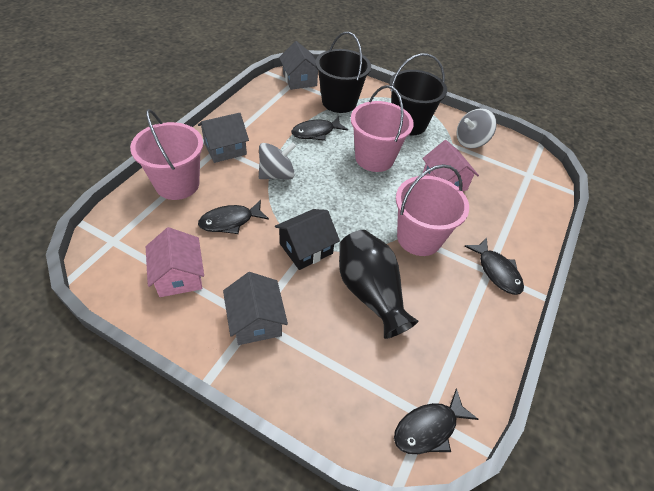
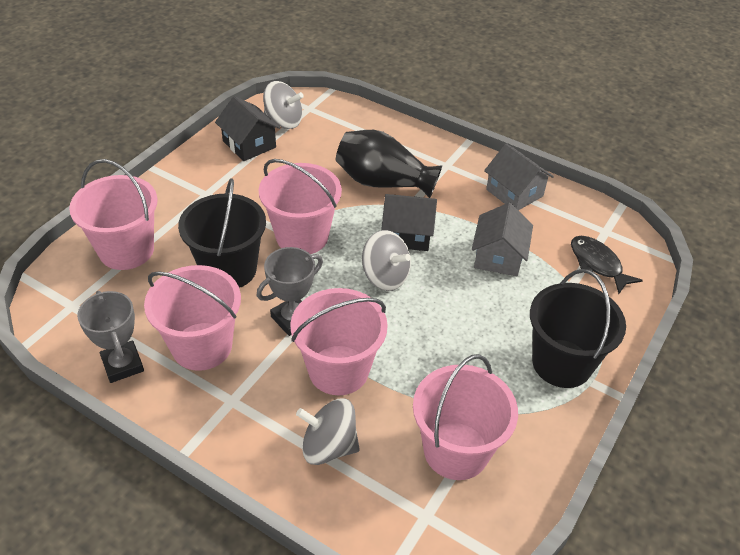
black fish: [198,200,269,234] [291,116,348,141] [394,388,479,454] [464,237,524,295] = 4 -> [571,236,643,294] = 1
black house: [275,209,340,270] = 1 -> [215,96,280,161] [381,194,437,251] = 2
grey house: [198,113,249,163] [223,272,288,345] [279,41,318,90] = 3 -> [472,203,533,276] [484,144,554,210] = 2
grey spinning top: [259,142,296,179] [456,108,497,148] = 2 -> [263,81,304,129] [296,399,360,465] [362,230,411,291] = 3
grey trophy: none = 0 -> [77,291,144,383] [257,247,323,336] = 2
pink bucket: [130,109,203,200] [351,85,414,172] [396,164,469,256] = 3 -> [69,159,157,270] [144,265,241,371] [259,159,342,254] [290,288,388,395] [413,354,518,480] = 5
pink house: [146,227,204,297] [422,140,479,192] = 2 -> none = 0

